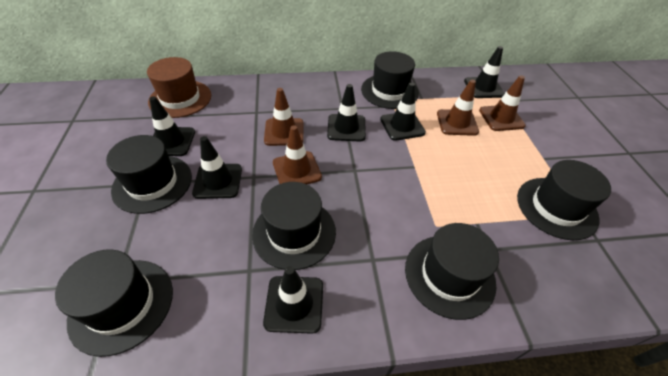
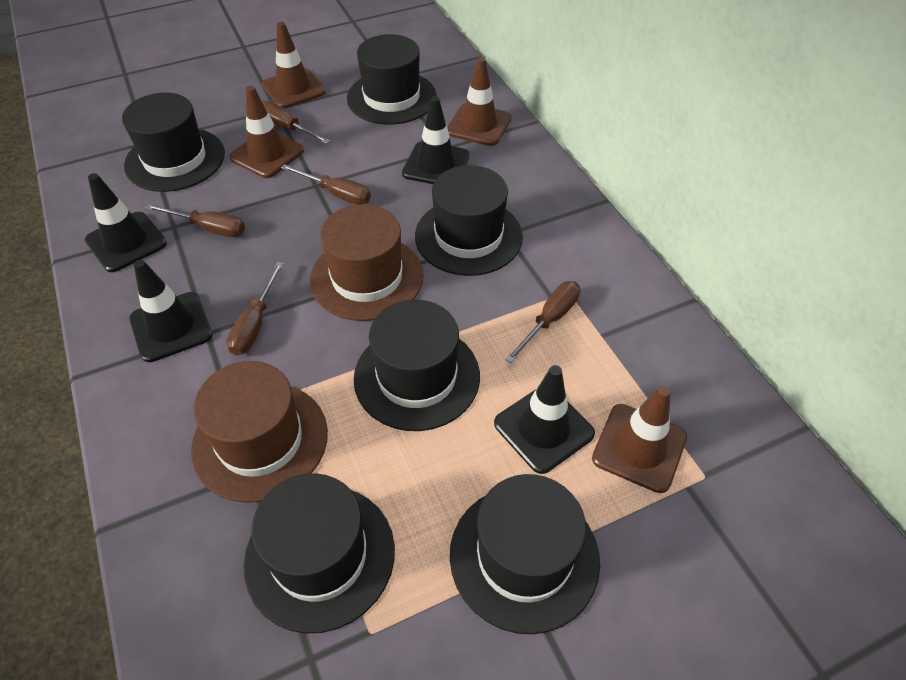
black traffic cone: [149,96,195,156] [192,136,242,199] [263,266,323,334] [327,84,366,141] [380,82,426,141] [464,46,505,98] = 6 -> [85,173,167,272] [130,260,213,362] [402,96,470,184] [494,365,595,474] = 4
brown hat: [147,57,211,118] = 1 -> [191,361,328,503] [310,204,424,321] = 2
brown screwdriver: none = 0 -> [146,204,245,237] [227,262,284,355] [262,101,331,144] [281,164,371,205] [505,281,580,363] = 5

